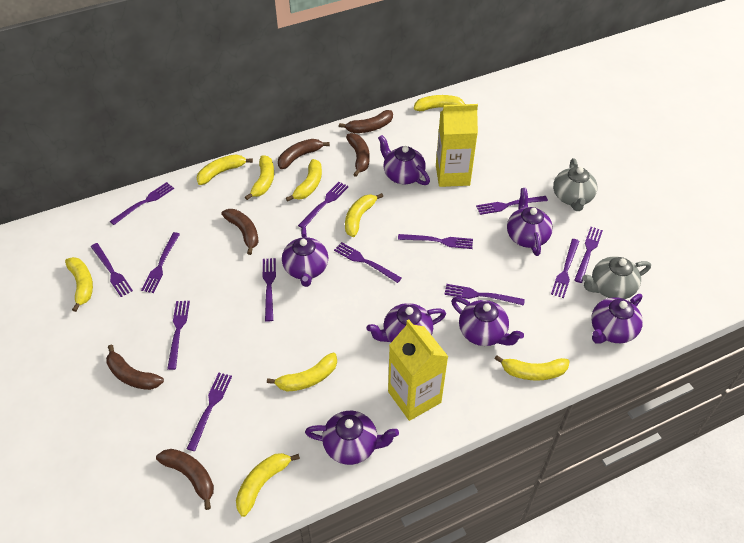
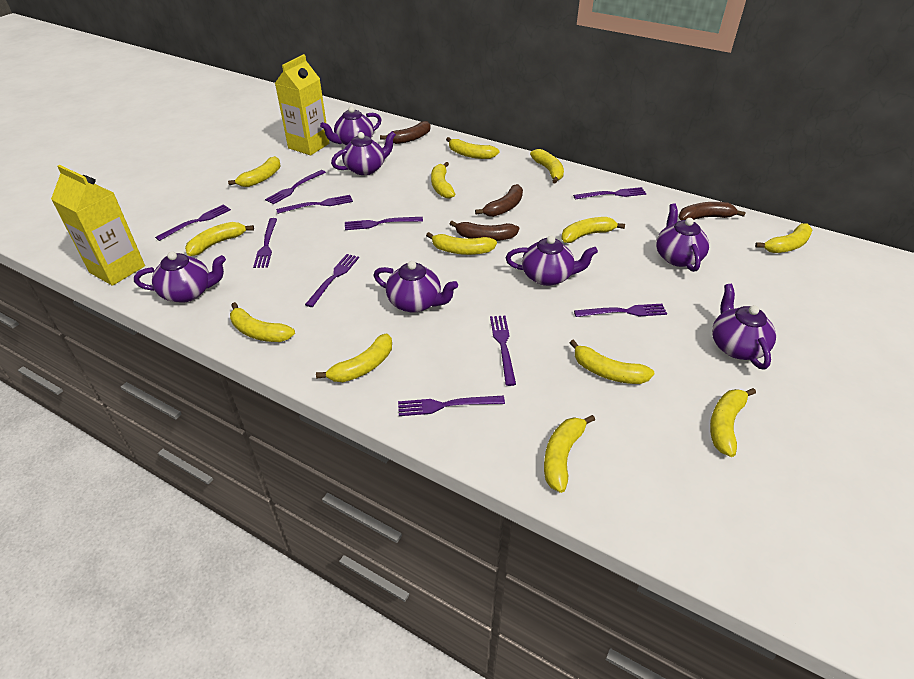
brown banana: [106,345,164,390] [156,449,214,510] [221,209,259,255] [278,139,330,169] [339,110,393,133] [346,133,370,177] = 6 -> [380,121,431,144] [449,221,519,241] [475,184,523,217] [679,202,746,220] = 4
grey teapot: [553,158,597,211] [582,256,651,299] = 2 -> none = 0
purple fork: [91,243,133,297] [110,182,174,225] [141,232,180,293] [167,301,190,370] [187,373,232,451] [263,258,276,322] [298,182,348,228] [334,242,402,283] [398,234,473,249] [444,284,525,306] [476,196,548,215] [551,239,579,298] [574,227,603,283] = 13 -> [155,204,231,241] [253,218,277,268] [265,170,326,204] [276,195,353,214] [305,254,359,307] [345,217,423,230] [398,396,505,416] [490,316,516,386] [573,187,647,200] [574,304,667,317] = 10
yellow banana: [65,257,93,312] [196,154,253,185] [236,453,300,517] [245,155,274,200] [267,353,337,392] [286,159,322,202] [345,193,383,237] [414,95,465,111] [494,355,570,381] = 9 -> [185,222,254,256] [228,156,281,187] [230,302,295,342] [316,334,392,382] [426,232,497,255] [431,162,455,199] [446,137,500,159] [530,149,564,184] [544,415,595,493] [561,217,625,243] [570,339,655,384] [710,388,756,457] [755,223,813,253] = 13

